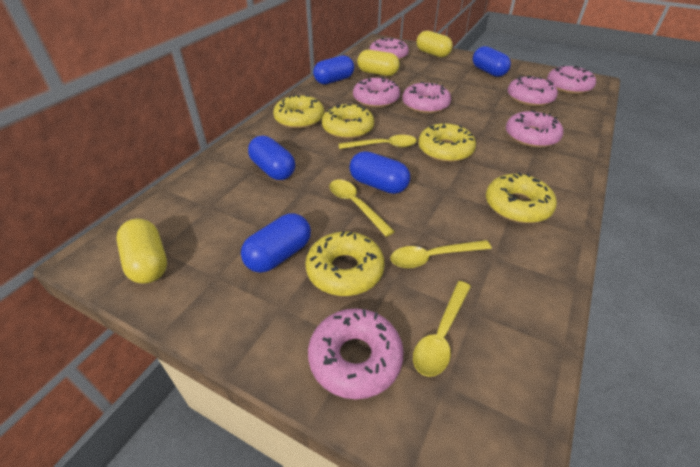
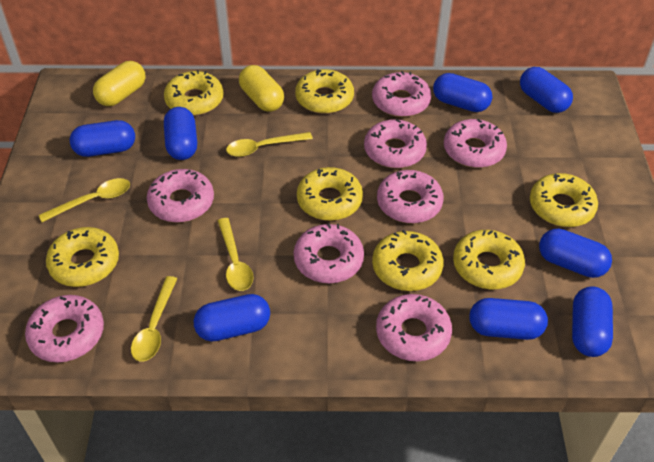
blue capsule: [241,213,311,273] [248,136,295,180] [313,55,354,84] [350,151,410,194] [473,46,511,77] = 5 -> [70,120,135,157] [164,107,197,160] [194,294,270,341] [433,73,492,112] [469,298,548,340] [520,67,573,113] [539,229,612,278] [572,286,613,357] = 8
pink donut: [308,308,404,399] [353,77,400,108] [369,38,409,60] [402,82,451,114] [506,110,563,148] [508,76,558,106] [547,65,596,94] = 7 -> [25,295,104,362] [147,169,214,223] [293,223,364,283] [364,119,427,168] [372,71,431,117] [376,294,452,361] [377,170,444,223] [444,119,507,168] = 8
yellow capsule: [116,219,167,284] [357,50,400,76] [416,31,453,57] = 3 -> [93,61,145,106] [239,65,284,112] = 2
yellow donut: [273,95,324,129] [305,231,385,296] [322,104,374,139] [418,123,476,162] [486,172,557,223] = 5 -> [46,227,119,287] [164,70,224,116] [295,69,354,114] [297,167,363,221] [372,230,444,291] [453,230,525,289] [530,173,598,227] = 7

